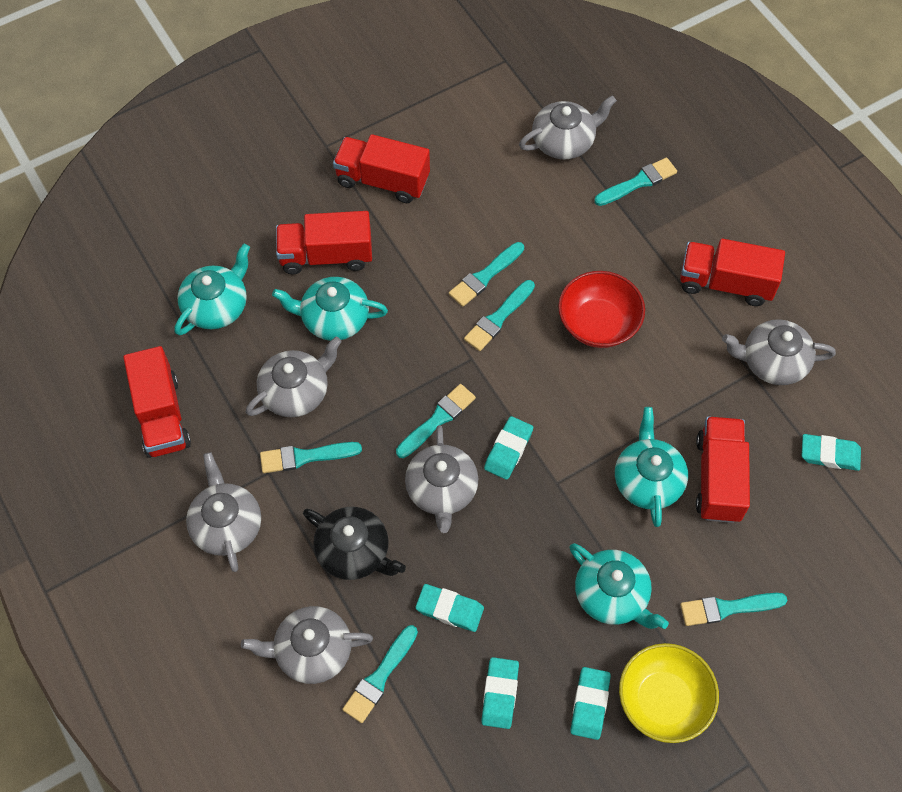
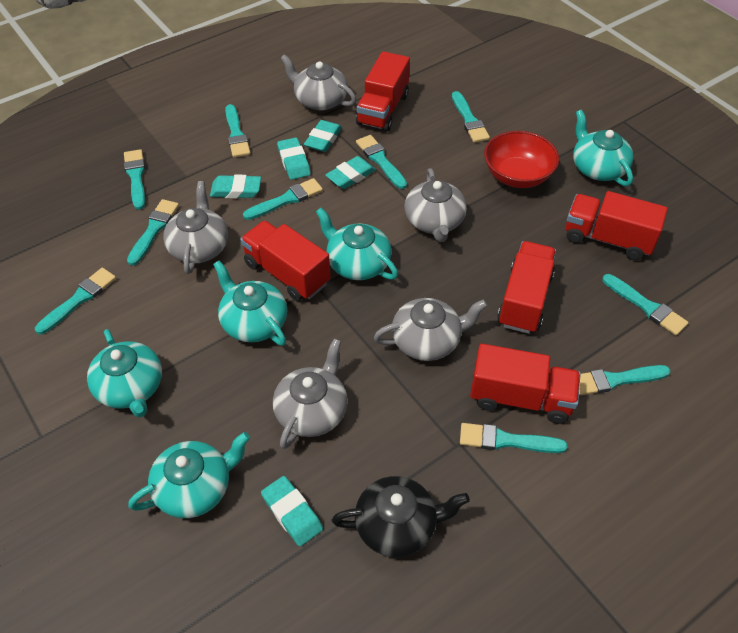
grey teapot: [186,452,261,572] [241,606,373,684] [246,337,342,417] [405,425,478,533] [519,95,617,159] [722,319,836,385] = 6 -> [163,181,228,274] [273,339,348,449] [280,54,356,110] [374,298,488,361] [405,168,467,242] = 5
turquoise brush: [260,442,362,473] [342,625,418,723] [396,384,476,458] [449,242,524,307] [464,280,535,351] [594,157,677,206] [680,593,787,626] = 7 -> [35,268,116,334] [124,149,145,210] [127,199,179,266] [225,104,250,158] [243,178,323,220] [356,135,407,189] [452,91,490,143] [460,423,568,453] [579,365,670,396] [602,274,689,336] = 10
turquoise teapot: [174,244,250,335] [272,277,388,341] [569,543,669,629] [615,407,688,527] = 4 -> [87,329,162,417] [128,432,250,518] [213,260,287,346] [316,208,398,280] [573,110,634,186] = 5
yellow bowl: [619,643,719,743] = 1 -> none = 0

